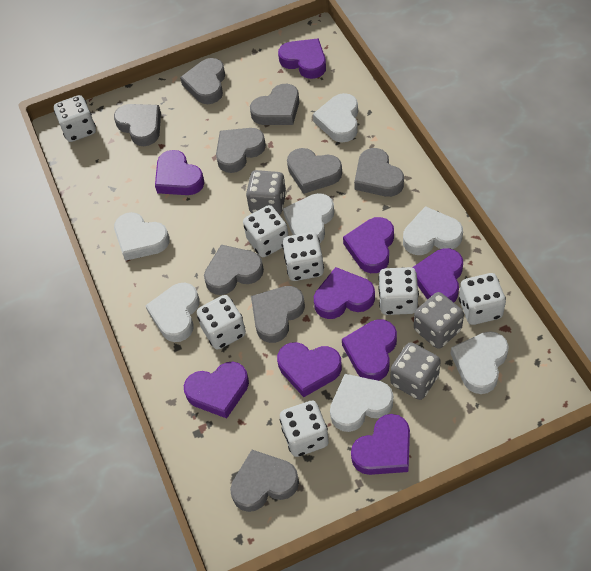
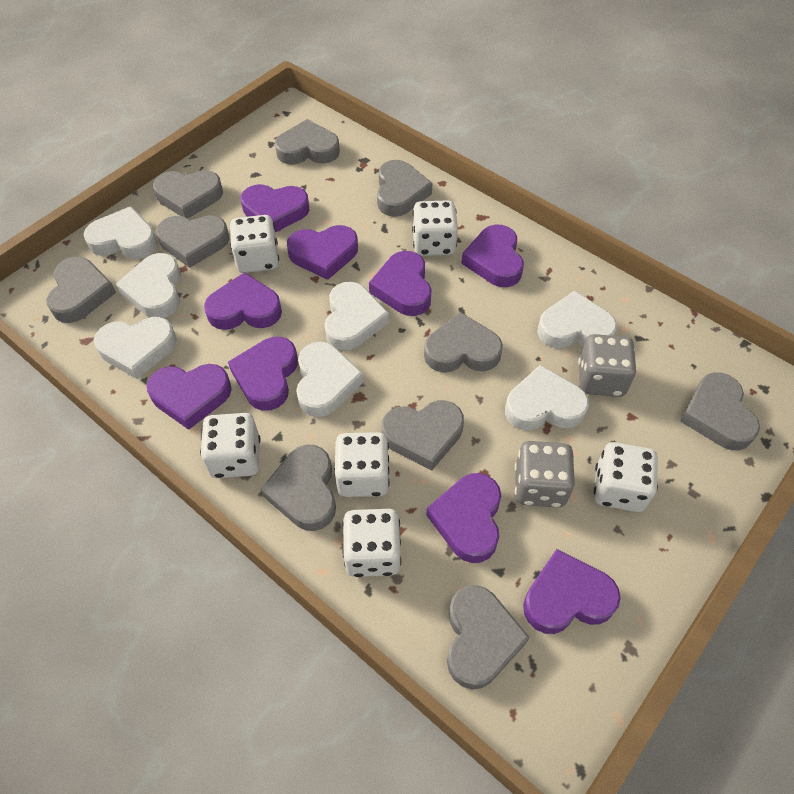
grey dice: [246,170,286,215] [391,342,441,400] [414,292,464,349] = 3 -> [515,441,575,508] [578,334,637,397] = 2
grey heart: [114,104,161,146] [180,58,225,104] [204,245,264,295] [216,128,266,173] [230,450,299,512] [250,84,299,125] [251,286,305,343] [287,148,342,194] [354,148,404,197] = 9 -> [46,257,116,323] [153,170,223,218] [156,215,229,268] [261,445,336,531] [275,119,340,165] [377,160,432,217] [382,400,464,470] [424,312,503,373] [447,585,530,689] [680,372,760,450] = 10
white dice: [54,95,96,142] [197,295,246,350] [243,205,289,257] [280,401,329,457] [282,232,324,281] [378,267,419,315] [459,273,506,325] = 7 -> [200,413,261,478] [230,215,279,273] [334,432,390,497] [342,509,401,577] [412,200,458,256] [594,442,658,512] = 6

